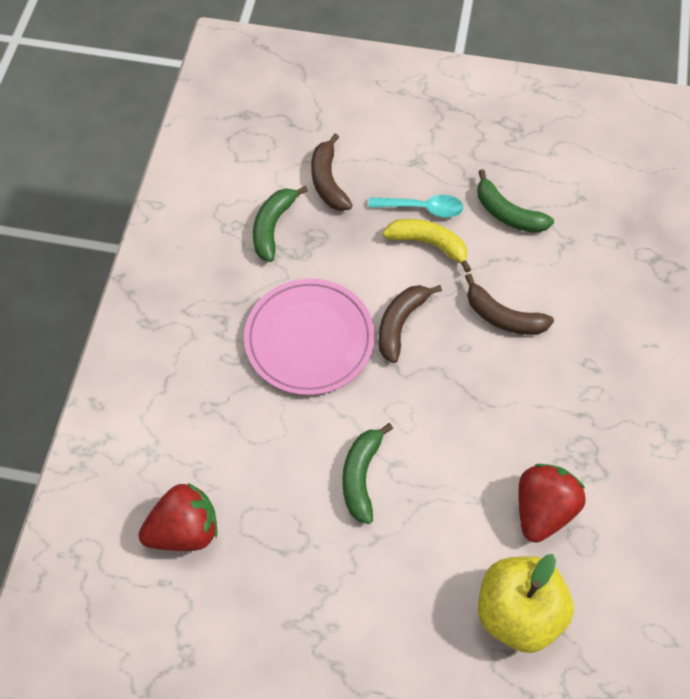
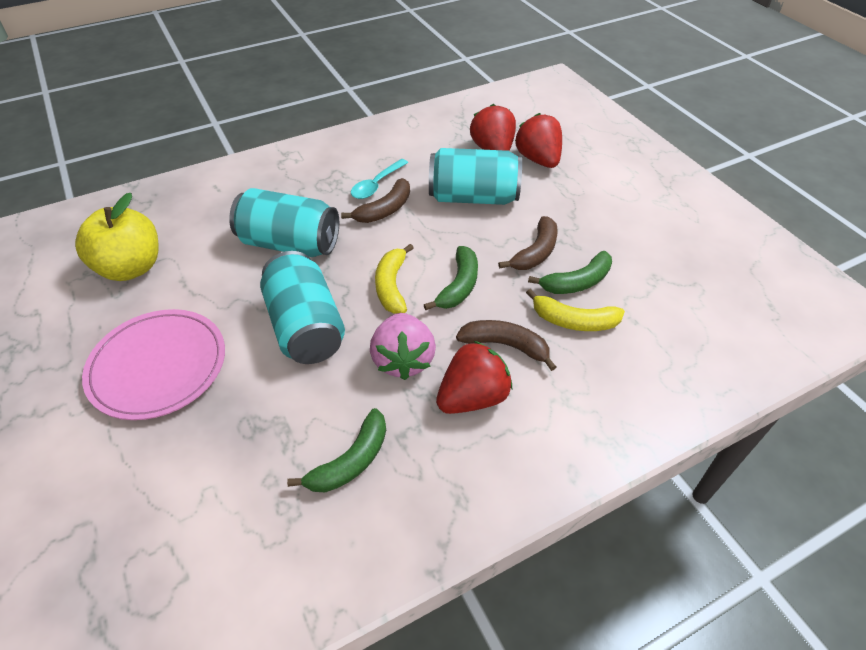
pink strawberry: none = 0 -> [370,313,436,380] = 1
red strawberry: [138,483,217,551] [519,464,586,543] = 2 -> [436,341,512,414] [470,104,516,151] [515,113,562,168] = 3
turquoise can: none = 0 -> [229,188,339,257] [260,251,345,364] [429,148,522,205] = 3
yellow banana: [383,219,471,273] = 1 -> [375,244,413,314] [526,289,625,331] = 2

